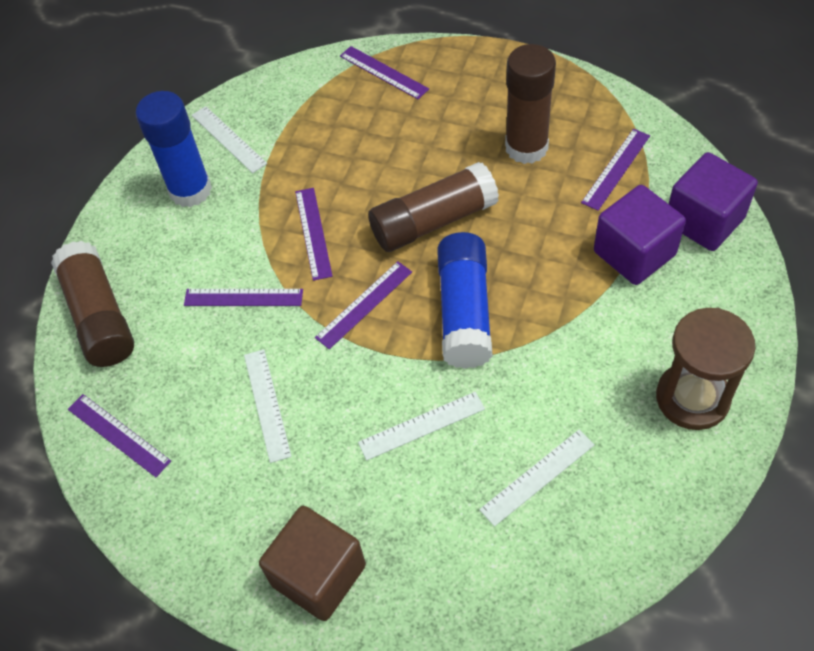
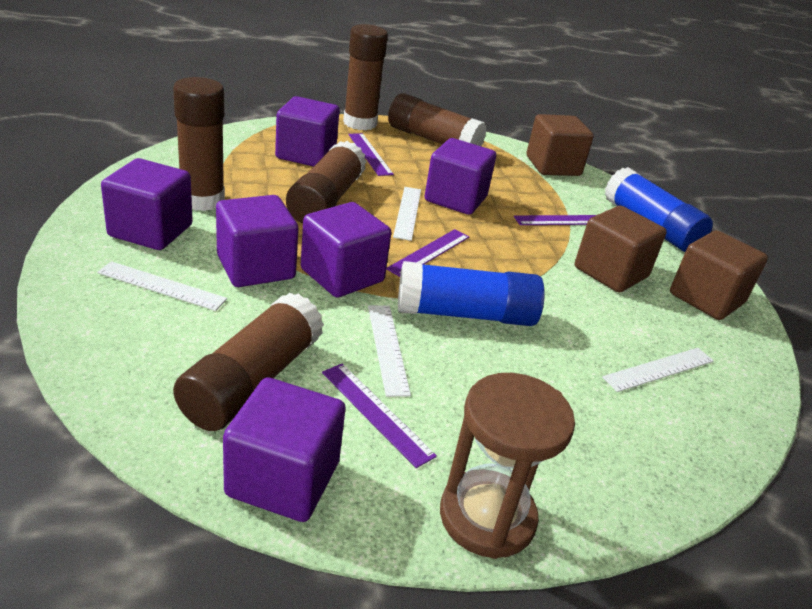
brown cube: [259,506,366,621] = 1 -> [527,114,594,176] [575,206,667,292] [670,230,768,320] = 3
brown glue stick: [51,241,134,367] [368,162,499,252] [505,44,556,164] = 3 -> [173,77,225,211] [173,293,324,431] [286,141,367,224] [343,24,388,130] [388,93,487,146] = 5
purple cube: [594,185,686,285] [669,152,758,251] = 2 -> [101,158,193,250] [216,195,299,287] [223,377,346,522] [275,96,340,167] [301,202,391,298] [425,138,496,215] = 6
purple ruler: [68,394,171,477] [184,289,303,306] [295,188,333,281] [315,261,412,349] [340,46,429,99] [581,129,650,211] = 6 -> [322,364,437,468] [348,133,394,176] [386,229,469,277] [514,215,596,225] = 4

